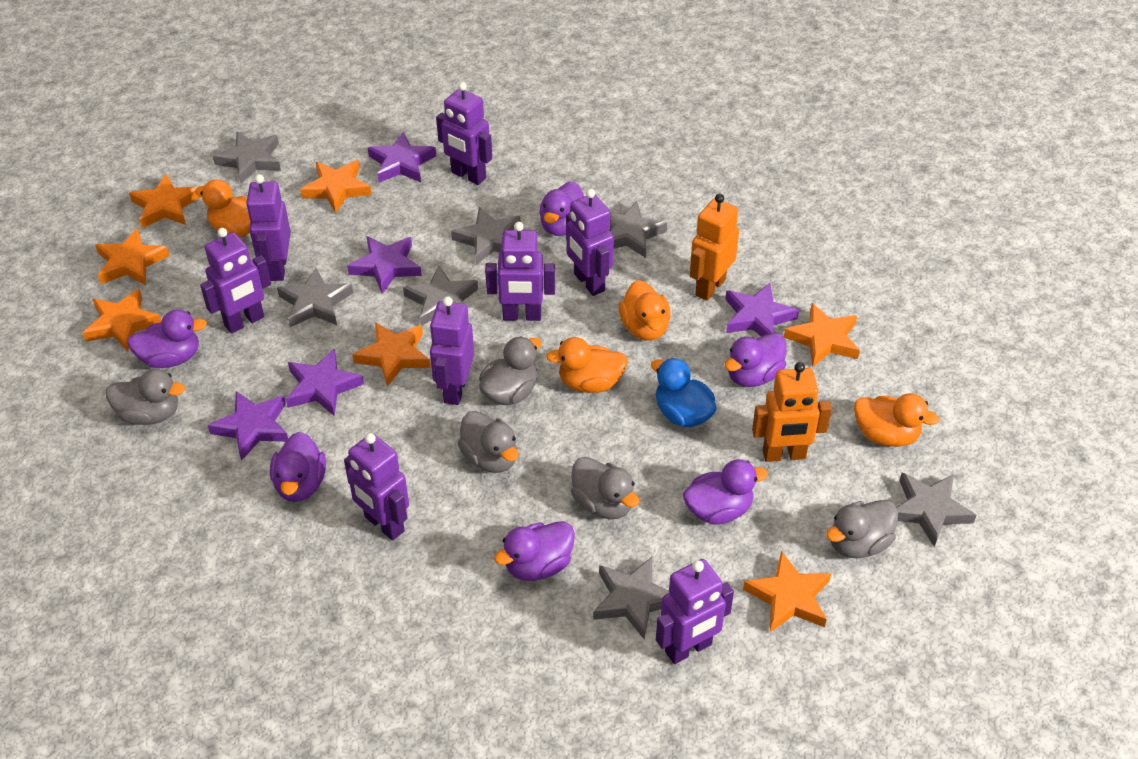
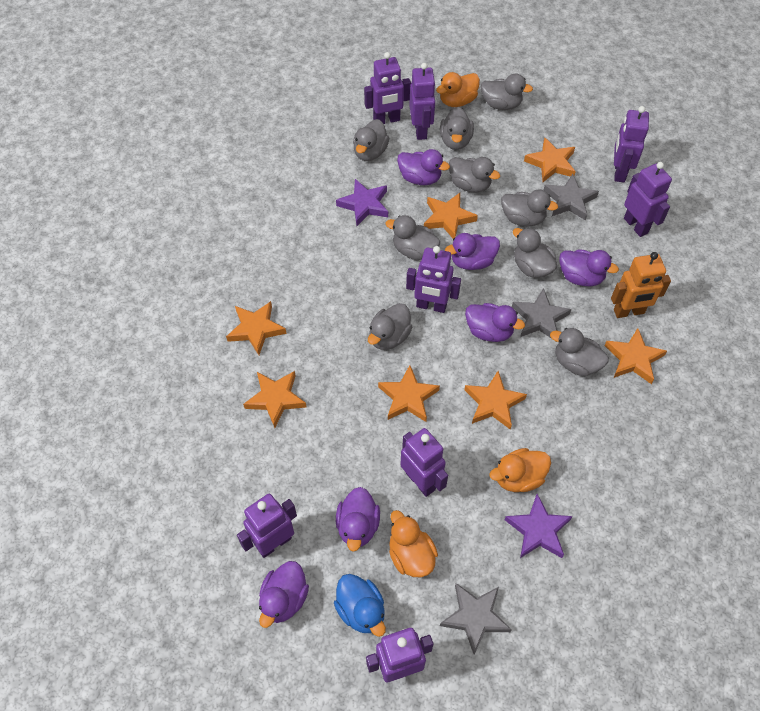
grey duck: [106,369,185,425] [458,411,518,473] [479,336,541,405] [571,457,639,519] [826,500,898,558] = 5 -> [353,119,389,161] [368,303,412,350] [385,215,440,260] [440,107,474,150] [449,157,500,193] [481,73,533,110] [501,189,558,226] [513,228,557,278] [550,328,609,376] = 9
grey star: [213,132,281,184] [277,268,353,327] [403,265,478,325] [451,207,521,265] [593,557,669,639] [609,201,667,258] [896,473,977,547] = 7 -> [440,583,512,655] [512,288,572,339] [544,174,599,221] = 3
orange duck: [195,179,251,237] [546,337,628,393] [619,280,670,341] [854,393,939,447] = 4 -> [389,510,438,578] [436,72,480,107] [489,448,551,492] = 3
orange robot: [690,194,739,301] [752,362,832,462] = 2 -> [611,252,671,318] = 1
purple star: [208,391,288,461] [286,349,364,416] [347,236,422,294] [368,132,436,183] [725,283,799,337] = 5 -> [336,179,388,226] [505,494,573,558] = 2

